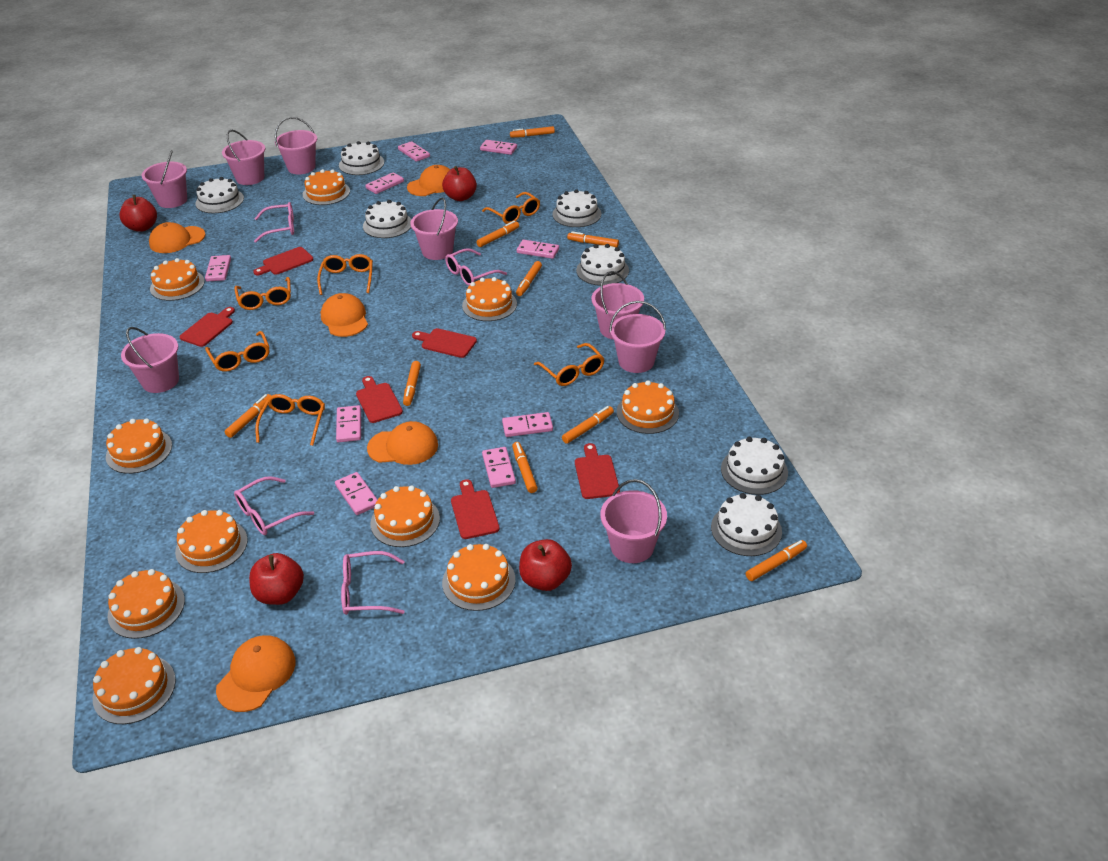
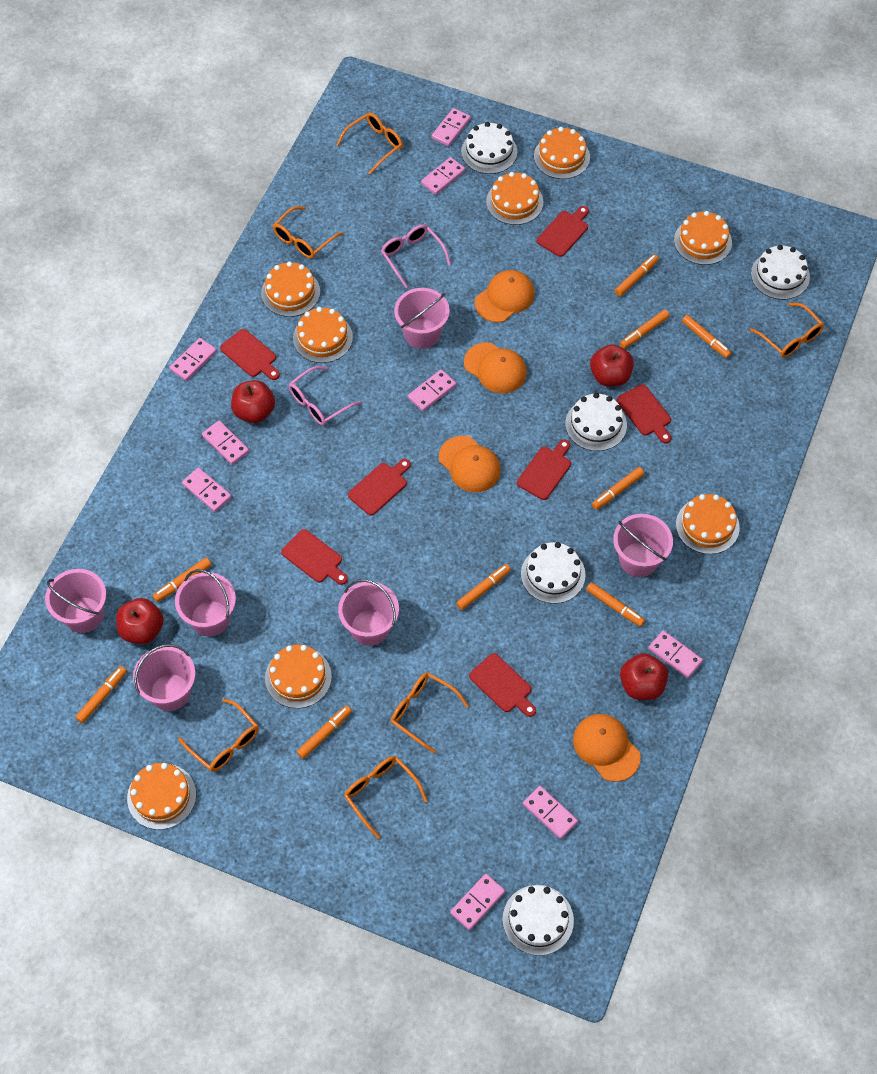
orange cake: [93,647,176,724] [106,419,172,474] [108,569,185,639] [150,258,205,301] [175,510,248,573] [303,169,350,205] [371,485,440,547] [442,544,516,611] [462,277,517,321] [617,380,679,434] = 10 -> [127,763,196,830] [261,261,320,317] [265,645,332,708] [293,307,353,363] [486,172,543,225] [534,127,590,179] [674,211,732,265] [676,494,740,554] = 8
orange cap: [149,222,206,253] [216,635,296,712] [321,293,368,337] [367,421,438,465] [407,165,450,196] = 5 -> [439,436,501,492] [464,342,527,393] [475,270,535,322] [573,714,641,782] = 4
pink bucket: [121,327,179,393] [142,150,187,208] [222,130,265,185] [275,117,317,175] [411,198,458,260] [591,271,644,340] [600,479,667,563] [609,301,666,373] = 8 -> [45,569,106,633] [133,644,195,711] [175,569,236,636] [338,579,399,646] [394,288,450,349] [613,514,673,577] = 6
pink glasses: [234,476,314,535] [254,202,294,243] [341,551,405,615] [445,248,507,286] = 4 -> [289,366,361,425] [381,225,451,288] = 2
red cutting board: [179,307,235,347] [253,247,313,275] [356,376,403,423] [412,328,477,358] [451,479,499,539] [575,443,620,499] = 6 -> [220,329,280,380] [281,529,348,585] [348,459,411,515] [469,653,536,717] [517,439,571,500] [537,206,589,257] [617,384,671,444] = 7
white cake: [195,177,244,213] [339,141,384,175] [363,200,411,238] [553,189,601,227] [576,244,629,286] [711,493,782,556] [721,437,788,495] = 7 -> [461,122,517,174] [502,885,574,956] [521,542,585,604] [565,393,627,451] [751,245,810,300] = 5

